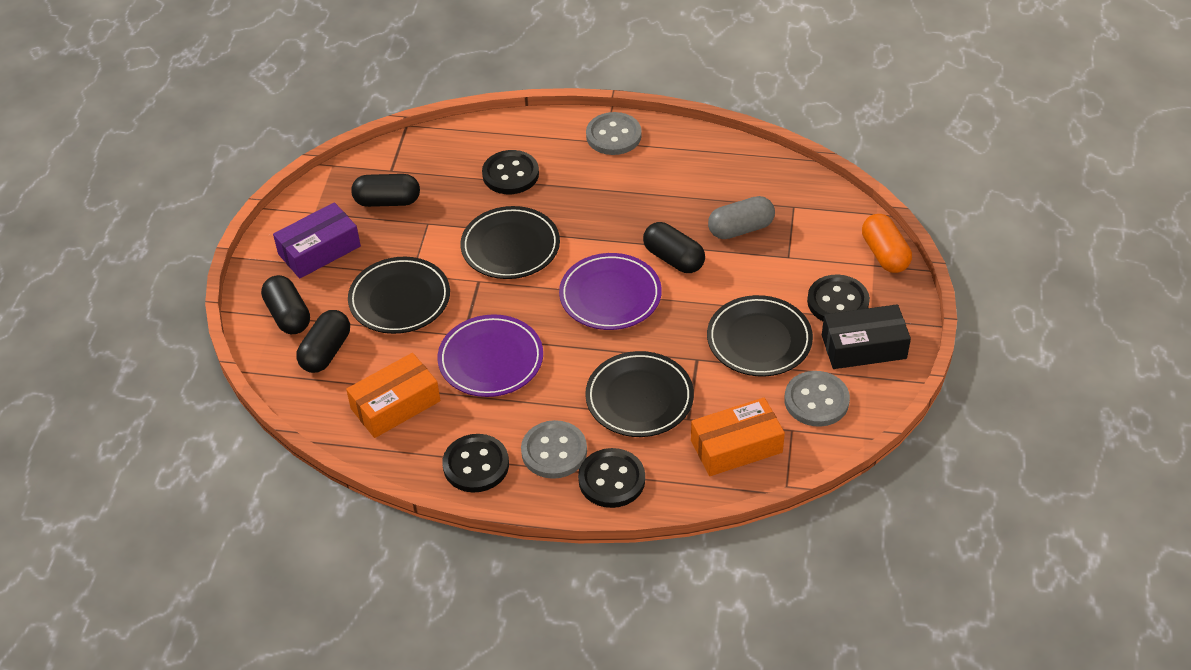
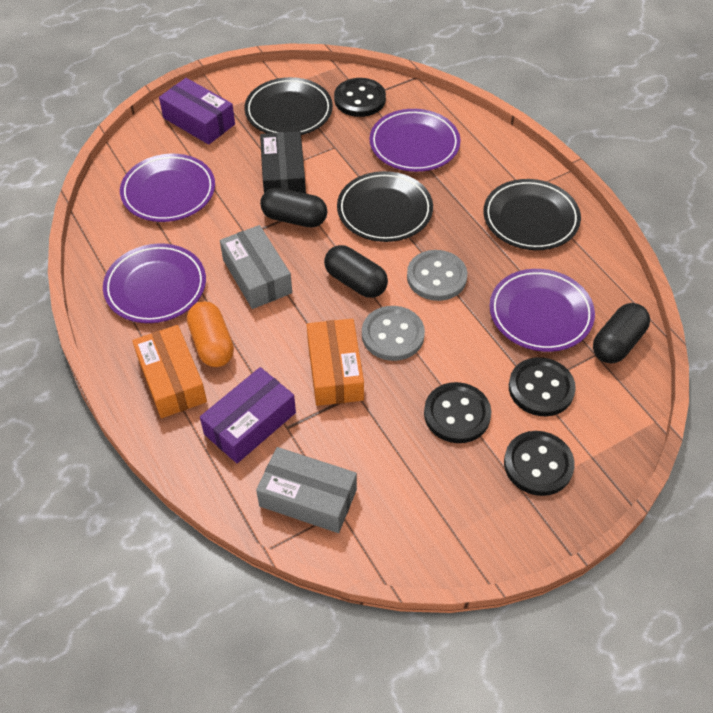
black capsule: [261,275,310,334] [296,310,350,373] [351,174,420,207] [643,222,705,273] = 4 -> [260,188,327,227] [324,245,388,298] [593,303,650,363] = 3
black plate: [348,257,450,334] [460,206,560,279] [585,351,694,437] [707,295,813,376] = 4 -> [244,77,333,135] [337,171,433,242] [483,179,581,250] = 3
grey box: none = 0 -> [220,225,292,309] [256,447,357,533] = 2
grey button: [521,420,587,479] [586,112,642,155] [784,371,850,427] = 3 -> [362,306,425,361] [407,250,467,301] = 2
grey capsule: [708,196,775,239] = 1 -> none = 0
purple box: [273,202,361,279] = 1 -> [159,78,235,145] [200,367,296,463] = 2
purple plate: [438,314,543,397] [559,253,662,330] = 2 -> [103,243,206,323] [120,154,215,222] [370,109,460,172] [490,269,595,352] = 4

